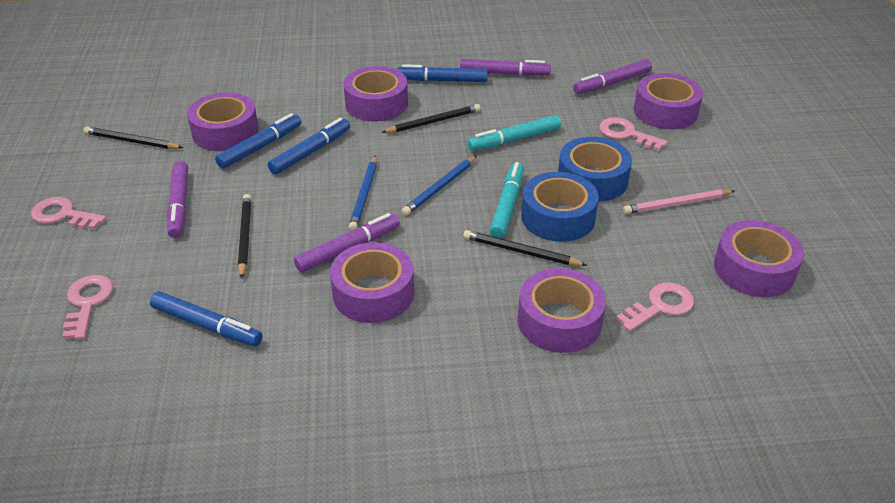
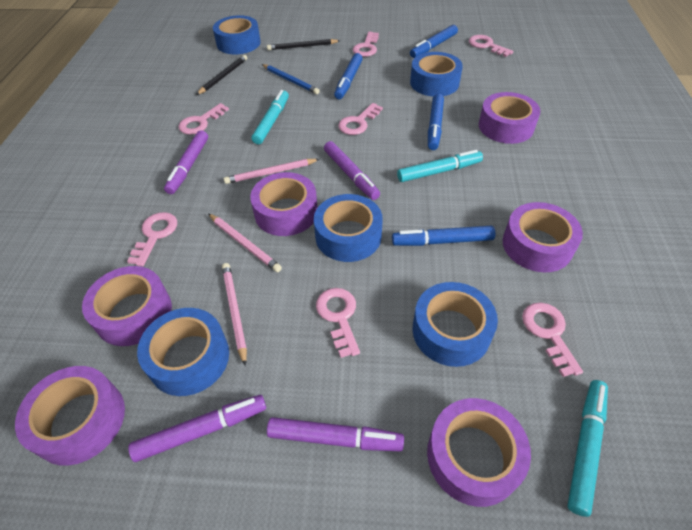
black pencil: [84,126,183,149] [238,194,251,279] [381,104,481,133] [463,230,587,266] = 4 -> [196,55,247,95] [267,39,340,50] = 2
blue pencil: [349,156,377,231] [402,156,477,215] = 2 -> [262,64,320,94] = 1
blue tape: [521,172,599,242] [558,137,632,202] = 2 -> [137,308,229,396] [213,15,261,54] [314,194,383,262] [410,52,463,96] [413,282,498,367] = 5
pink key: [31,197,106,230] [62,275,113,339] [599,117,667,151] [616,283,694,331] = 4 -> [127,212,177,266] [178,103,229,135] [316,288,360,358] [338,103,383,135] [353,32,379,57] [469,35,513,57] [522,302,583,377] = 7
pink pencil: [623,189,735,214] = 1 -> [208,213,282,272] [222,263,247,366] [224,159,320,184] = 3
turquoise marker: [468,115,561,151] [490,162,524,238] = 2 -> [251,90,289,144] [397,150,483,182] [567,380,608,517] = 3

